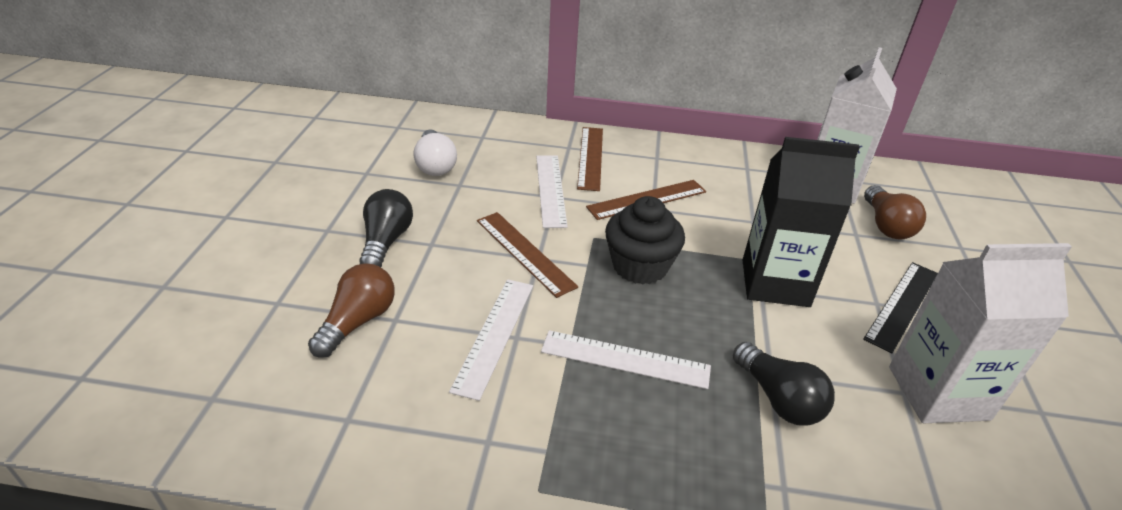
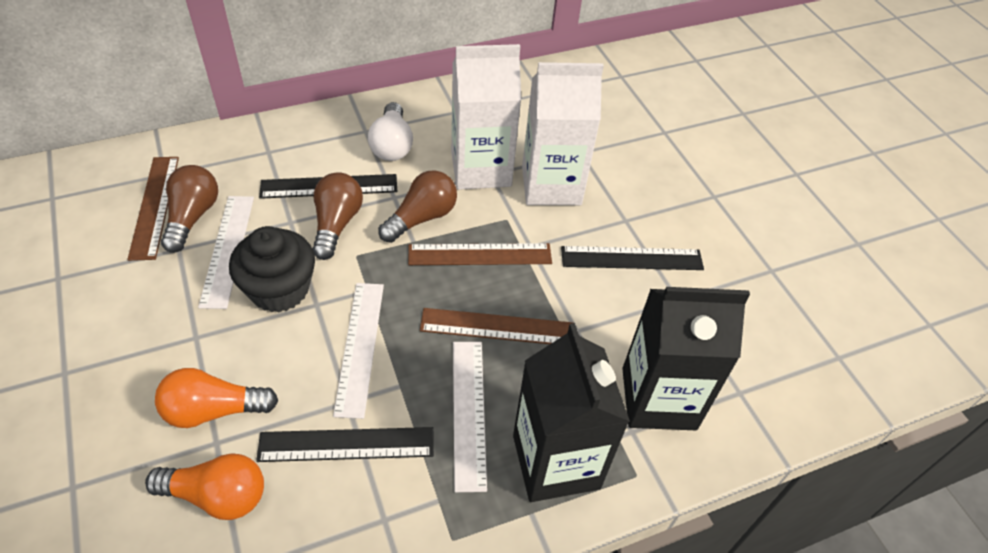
black carton: [743,137,860,307] = 1 -> [513,323,630,502] [622,287,750,430] = 2
black light bulb: [360,189,413,267] [733,342,835,426] = 2 -> none = 0
black ruler: [863,262,938,354] = 1 -> [256,427,434,462] [259,174,397,199] [561,246,704,270] = 3
brown light bulb: [308,263,395,358] [864,185,926,240] = 2 -> [161,165,218,253] [312,172,363,260] [378,170,457,243] = 3
orange light bulb: none = 0 -> [145,453,264,520] [155,368,278,428] = 2

